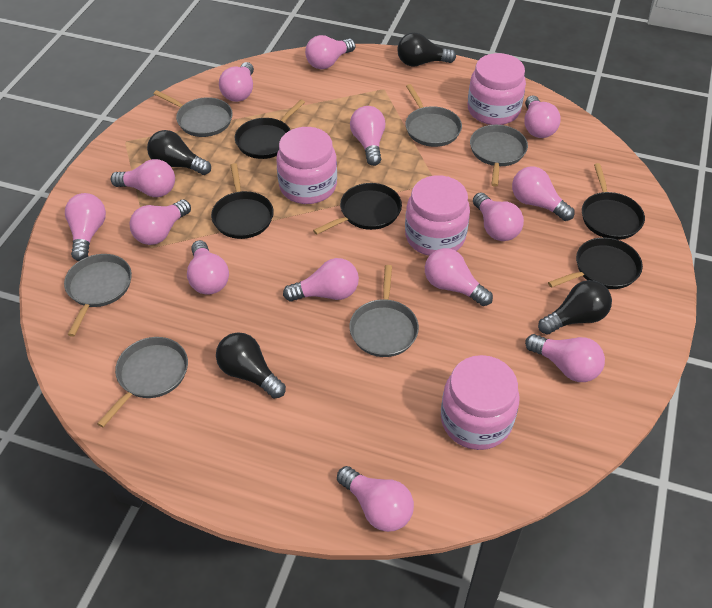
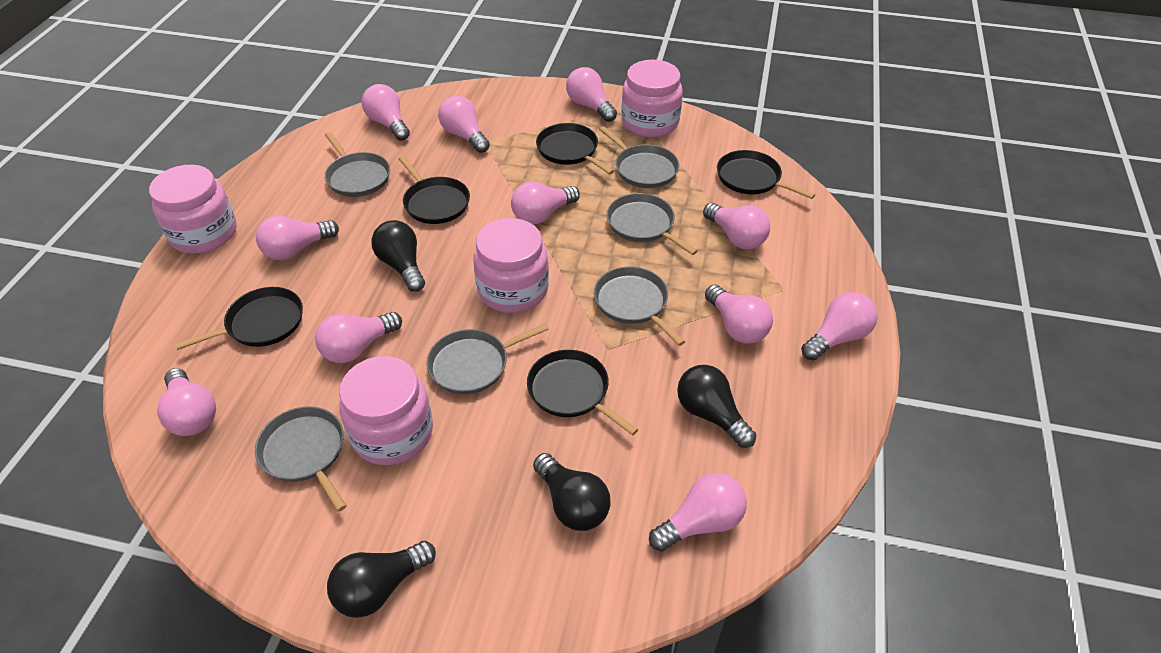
pink light bulb: [65,193,106,261] [111,159,175,197] [130,200,191,245] [187,240,229,294] [219,62,254,102] [283,258,359,301] [305,35,356,69] [337,466,414,532] [350,106,385,166] [425,248,493,306] [473,193,524,241] [512,166,574,221] [524,95,561,138] [525,334,605,382] = 14 -> [157,368,216,436] [256,216,339,260] [315,312,402,363] [362,84,410,141] [438,96,490,153] [511,182,580,225] [566,67,617,122] [649,473,747,552] [703,203,770,249] [705,285,773,344] [801,292,878,361] = 11

